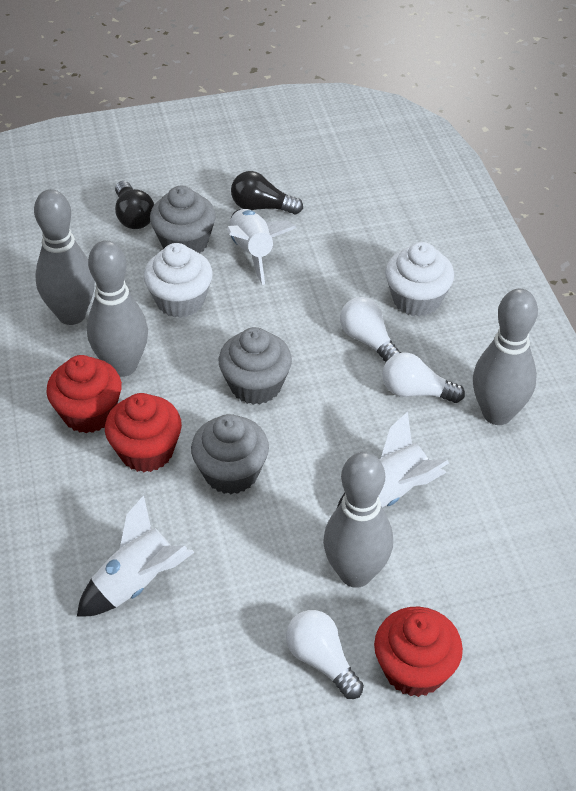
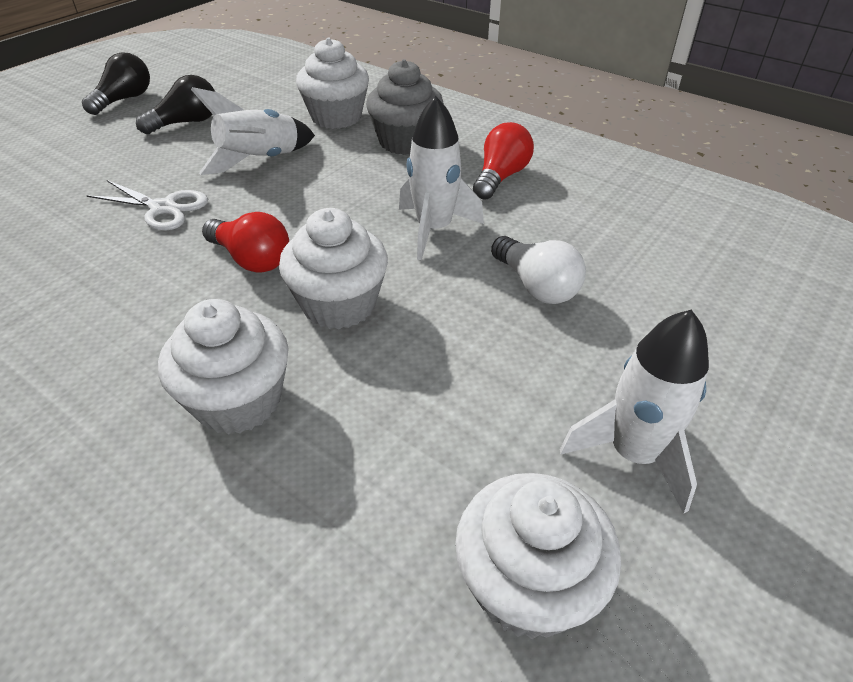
grey bowling pin: [34,189,95,325] [87,241,148,377] [323,452,393,588] [473,289,538,425] = 4 -> none = 0
grey cupcake: [150,186,216,253] [191,414,269,494] [219,327,292,405] = 3 -> [366,59,444,155] = 1
red cupcake: [46,355,122,433] [105,393,182,472] [374,607,463,697] = 3 -> none = 0
red light bulb: none = 0 -> [202,212,289,273] [473,122,534,200] = 2
white cupcake: [143,243,213,318] [385,242,454,316] = 2 -> [158,299,289,435] [279,208,388,329] [296,38,369,129] [455,473,621,639] = 4
white light bulb: [286,610,364,699] [340,297,401,362] [382,352,465,403] = 3 -> [491,236,586,304] = 1
white scissors: none = 0 -> [86,180,208,230] = 1

